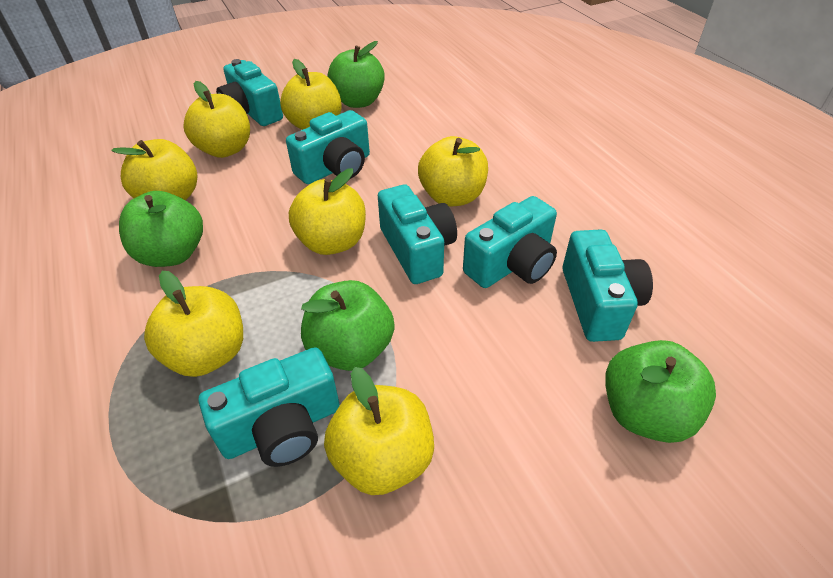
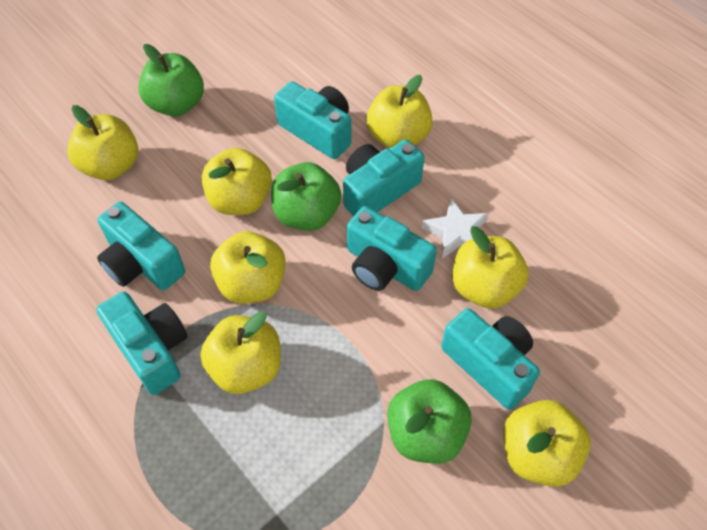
green apple: [119,191,203,267] [301,280,395,371] [328,41,385,108] [605,340,716,443] = 4 -> [138,44,204,116] [271,162,341,231] [387,379,472,464] = 3
white star: none = 0 -> [422,198,488,259] = 1

